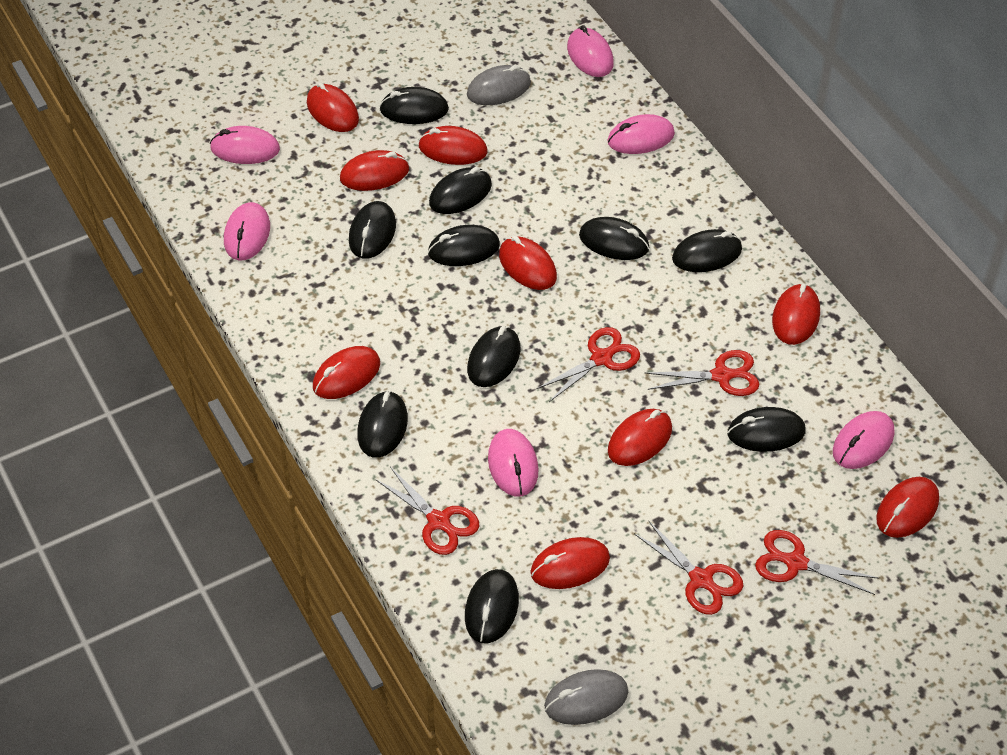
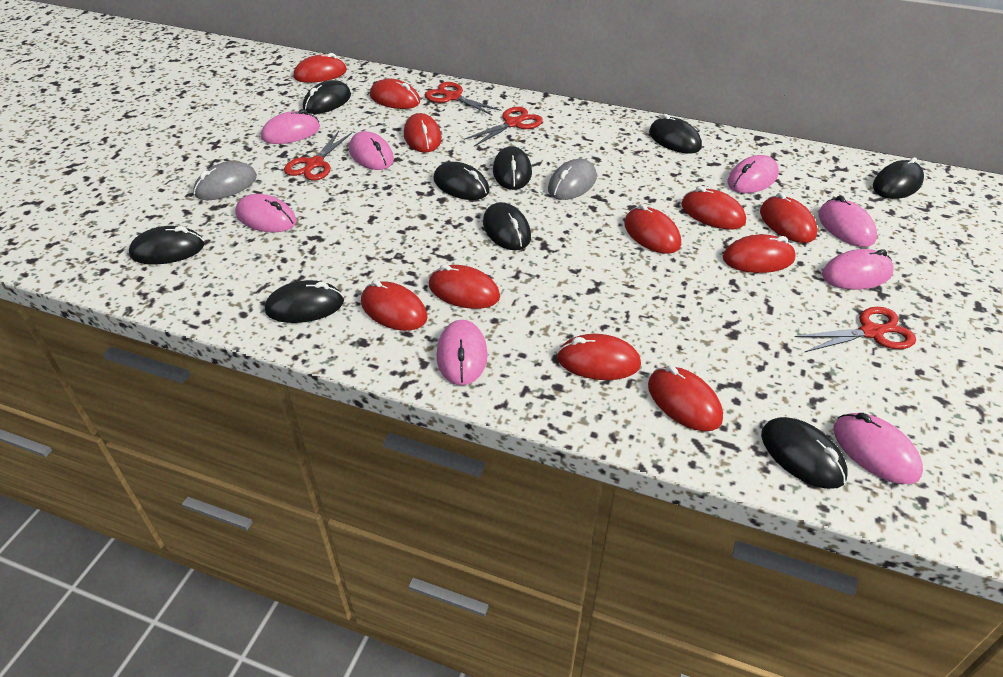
black mouse: [349,201,396,259] [357,391,408,458] [379,87,449,124] [428,225,500,266] [429,167,492,214] [465,569,519,643] [467,326,520,387] [579,217,649,260] [672,229,742,272] [728,407,806,452] = 10 -> [129,226,205,264] [265,280,344,323] [303,80,351,114] [433,162,489,200] [483,202,531,250] [493,146,532,190] [649,114,702,154] [761,417,848,489] [873,157,924,199] = 9
pink mouse: [210,126,280,164] [224,202,270,261] [488,429,539,497] [567,25,614,77] [607,114,675,154] [833,411,894,469] = 6 -> [235,194,297,232] [261,109,320,144] [349,131,394,170] [436,320,488,385] [727,155,779,193] [818,196,877,247] [822,249,894,290] [833,413,923,484] = 8
red mouse: [307,82,359,132] [313,346,380,399] [340,150,409,191] [418,126,487,165] [499,236,557,290] [530,537,610,589] [608,409,672,466] [772,284,820,345] [876,477,939,538] = 9 -> [294,53,347,83] [361,280,428,331] [370,79,420,109] [404,113,442,152] [429,264,500,309] [557,334,641,380] [624,204,681,254] [648,365,723,431] [681,186,746,229] [723,234,796,273] [760,192,817,243] = 11
red scissors: [375,467,479,555] [537,327,640,402] [634,521,743,615] [645,350,759,396] [755,530,880,595] = 5 -> [284,131,352,181] [425,82,502,116] [464,107,543,147] [794,307,916,352] = 4

